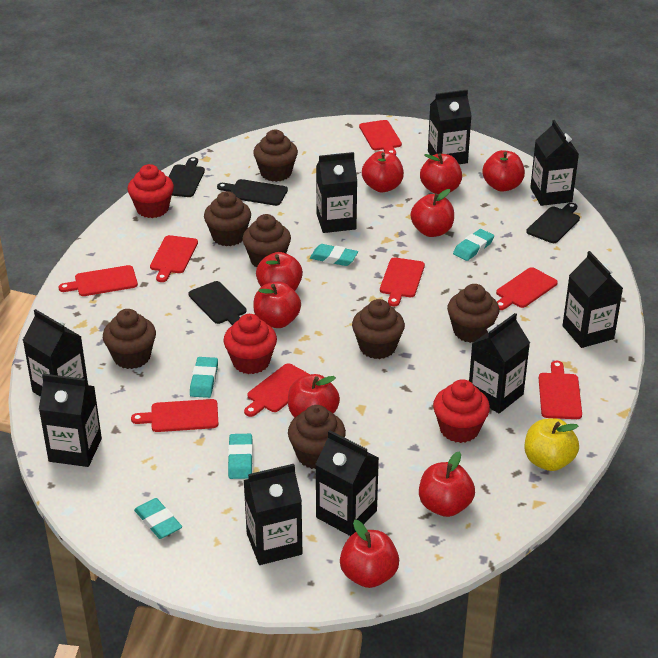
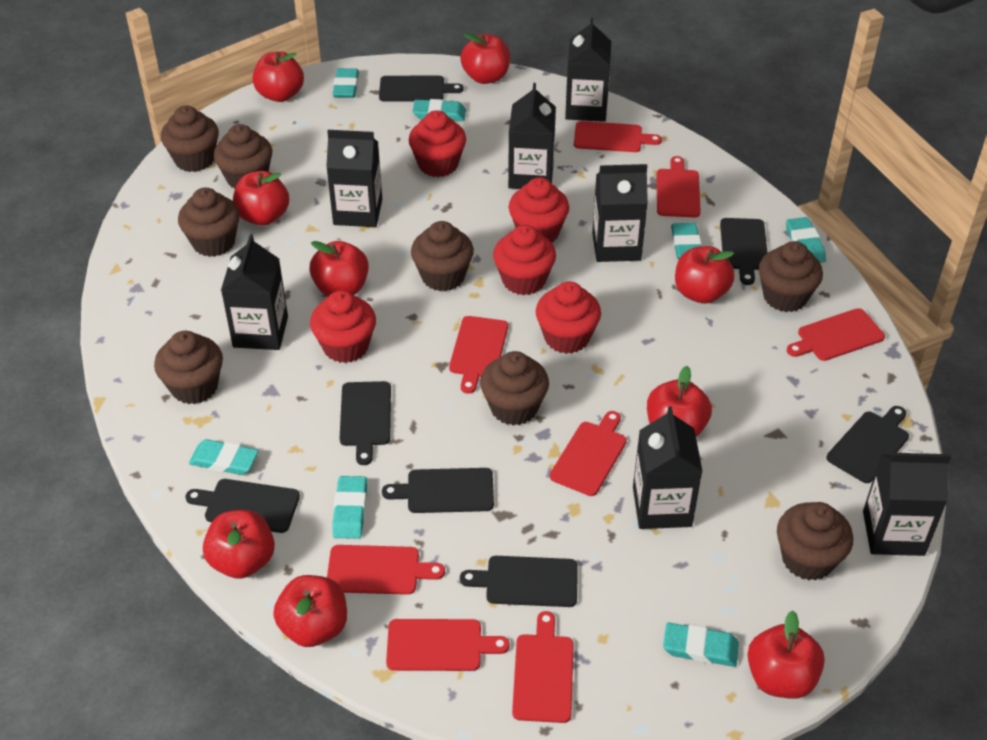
black carton: [23,309,88,397] [39,374,102,467] [243,464,303,565] [315,430,379,536] [316,152,357,233] [428,90,472,164] [469,313,530,413] [530,120,579,206] [562,251,623,348] = 9 -> [221,234,288,350] [326,130,382,227] [508,83,556,189] [565,17,611,122] [592,164,648,262] [633,406,703,529] [863,450,951,556] = 7
black cutting board: [169,157,205,197] [188,281,247,326] [217,179,288,206] [526,203,580,243] = 4 -> [185,479,300,533] [339,381,391,465] [379,76,464,101] [382,468,494,513] [460,556,578,607] [720,218,767,285] [827,406,909,483] = 7
brown cupcake: [103,309,156,369] [204,191,251,246] [242,214,291,267] [253,130,298,182] [288,405,346,469] [352,299,405,359] [447,284,499,343] = 7 -> [154,331,223,404] [161,105,219,172] [178,188,240,257] [214,124,272,189] [411,221,474,291] [480,351,549,426] [759,241,823,312] [777,502,853,581] = 8
red cupcake: [128,164,174,218] [223,314,277,374] [433,379,490,443] = 3 -> [310,291,376,363] [409,110,466,177] [493,225,556,295] [509,177,569,242] [536,282,601,354] = 5
turquoise eraser: [134,498,182,539] [190,357,218,398] [228,434,253,479] [310,244,358,266] [453,229,494,261] = 5 -> [189,439,259,475] [332,476,367,539] [333,68,359,98] [412,99,466,121] [663,623,739,667] [671,223,701,259] [786,217,826,263] = 7
yellow apple: [525,418,579,471] = 1 -> none = 0

